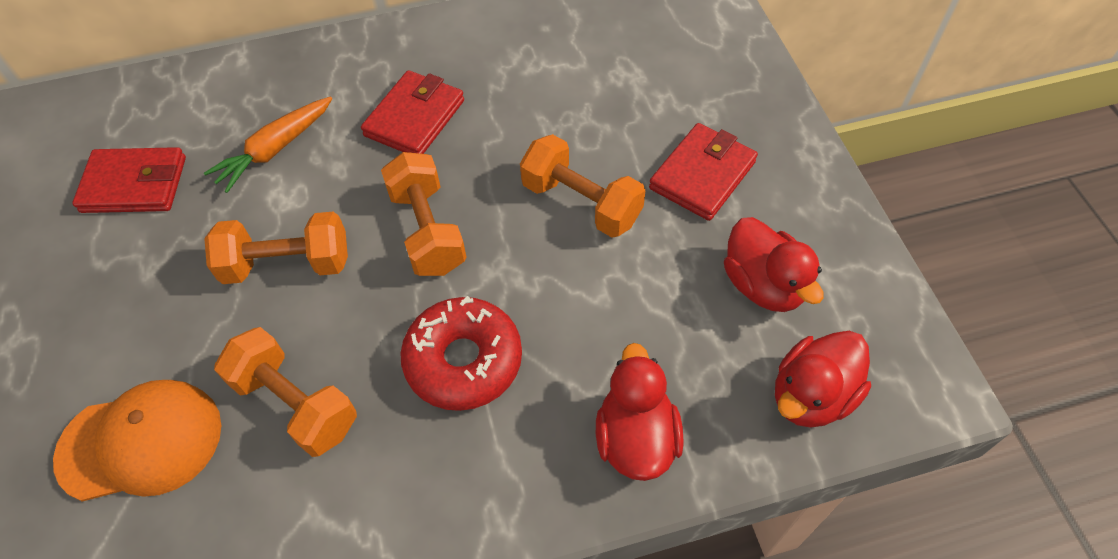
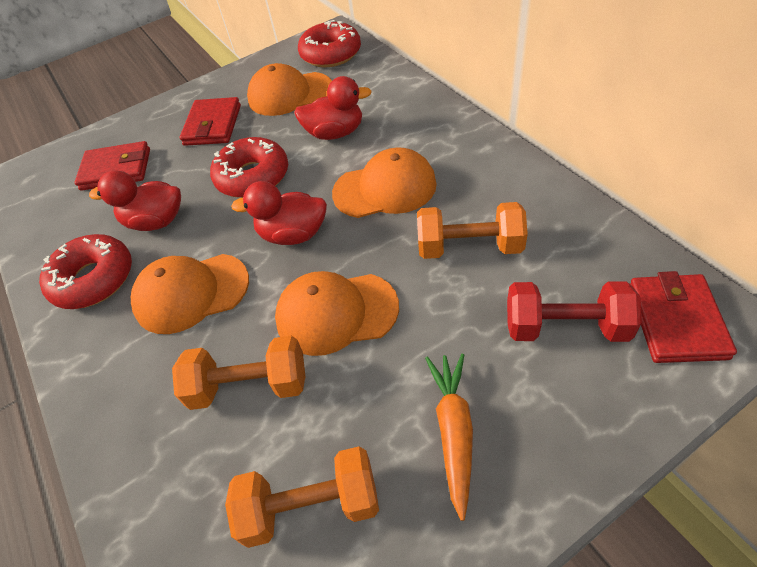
orange cap: [53,380,222,502] = 1 -> [131,254,249,334] [247,63,332,116] [275,271,399,356] [332,148,437,218] = 4
orange dumbbell: [204,212,348,284] [214,327,357,457] [381,152,467,276] [520,134,645,238] = 4 -> [172,336,306,410] [225,446,379,548] [417,202,528,259] = 3
red donut: [400,296,522,411] = 1 -> [39,234,132,309] [210,137,288,198] [298,20,361,67] = 3
red dumbbell: none = 0 -> [507,281,642,342] = 1

